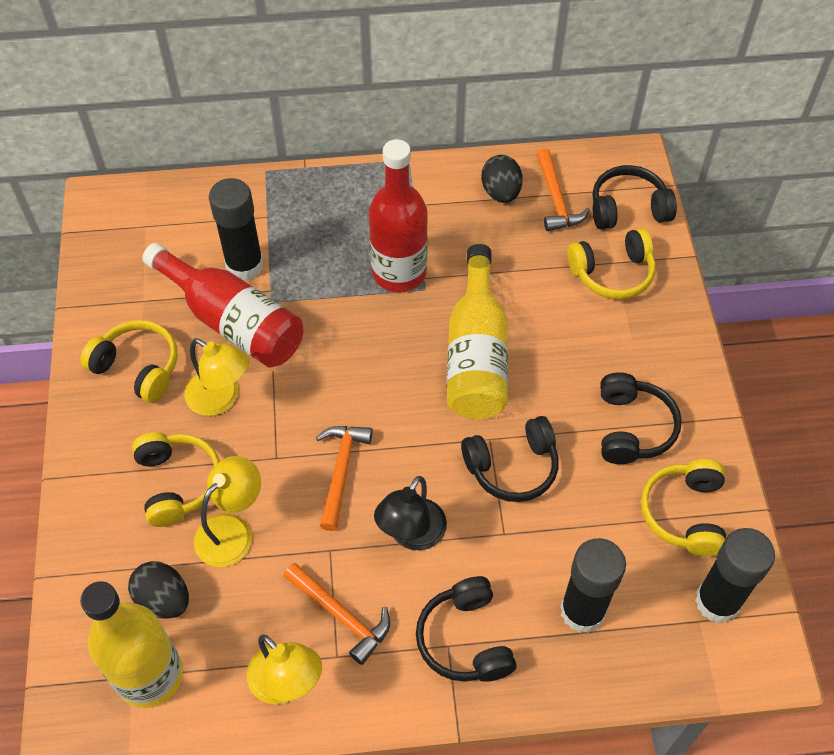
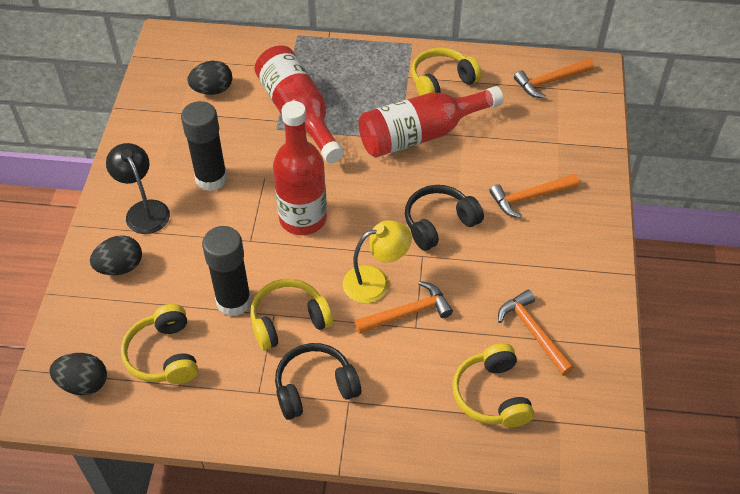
black egg: [128,561,189,619] [481,155,523,203] = 2 -> [49,353,107,395] [90,235,142,275] [187,61,232,95] = 3
black glue stick: [209,178,264,281] [560,538,626,633] [695,528,775,623] = 3 -> [181,101,227,191] [202,226,251,316] = 2
black headphones: [416,576,517,682] [461,416,559,502] [593,165,677,229] [600,372,682,464] = 4 -> [275,343,361,420] [405,185,484,251] = 2
orange hammer: [284,563,390,665] [316,426,373,531] [536,148,590,231] = 3 -> [354,281,453,334] [489,174,579,218] [498,290,574,376] [514,58,594,98] = 4
red bottle: [142,243,304,367] [369,139,428,292] = 2 -> [255,45,344,163] [273,101,327,235] [358,86,503,157] = 3
yellow bottle: [80,581,183,708] [447,244,508,419] = 2 -> none = 0
yellow lamp: [185,338,249,416] [194,456,261,567] [247,634,322,704] = 3 -> [343,220,412,303] = 1

